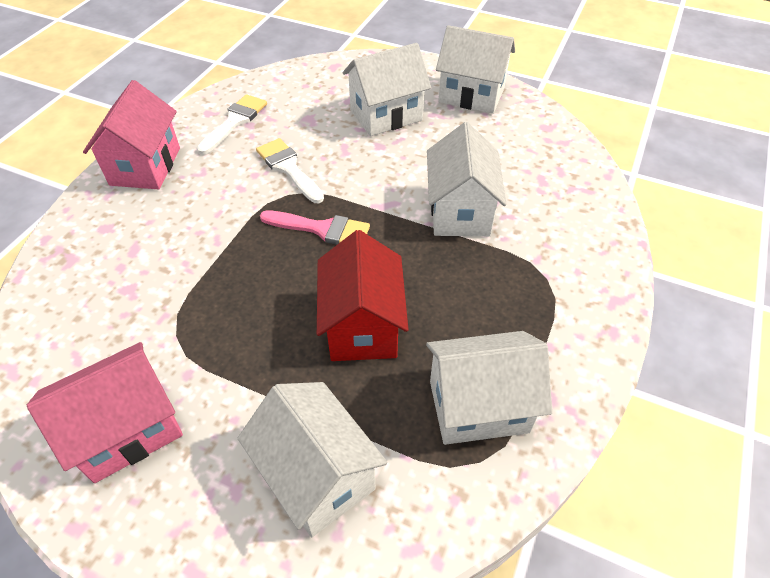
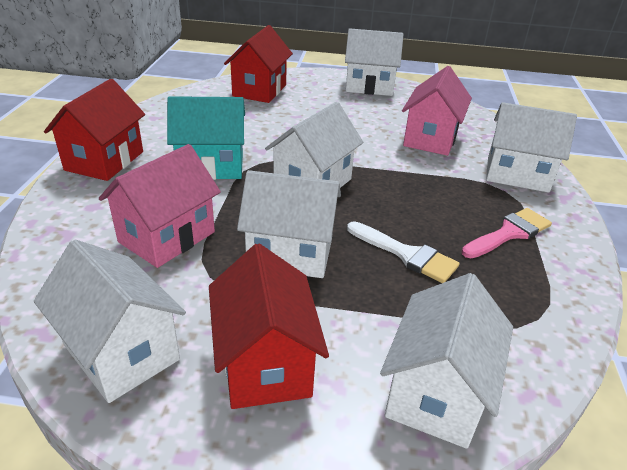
red house: [317,230,409,361] = 1 -> [44,79,145,181] [209,244,329,409] [224,25,293,103] = 3
turquoise house: none = 0 -> [167,96,245,180] = 1
white brush: [197,94,267,155] [256,138,324,203] = 2 -> [347,221,459,283] = 1
white house: [238,382,388,537] [343,43,431,136] [426,331,552,445] [427,122,507,236] [436,25,515,114] = 5 -> [34,239,186,403] [237,170,341,278] [265,102,363,188] [345,28,404,96] [380,273,513,449] [486,102,577,193] = 6

